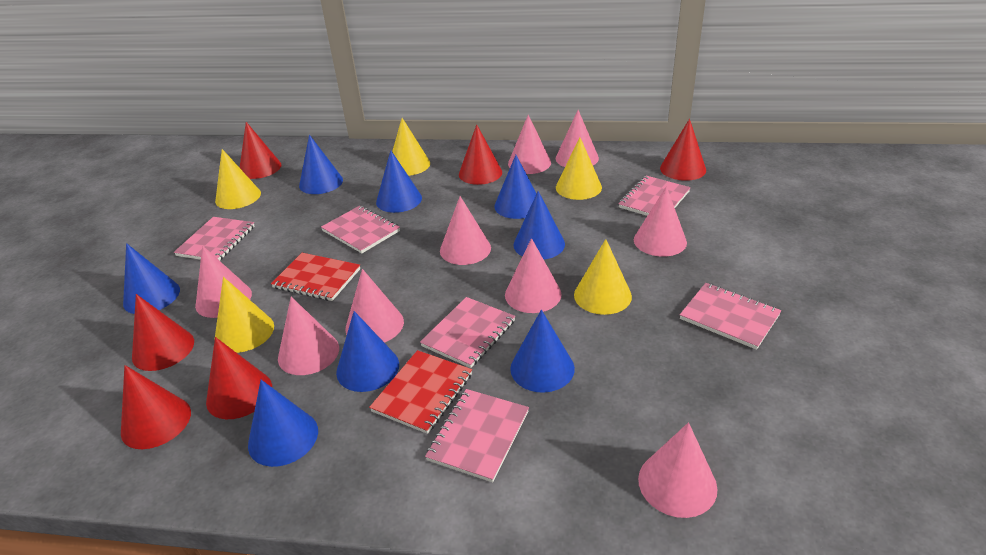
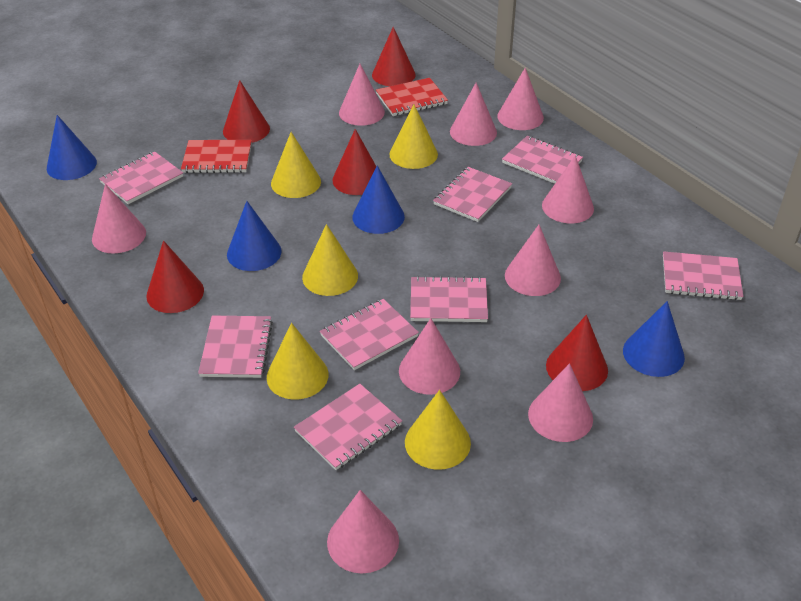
blue cone: [123,243,180,314] [248,380,318,467] [299,135,343,194] [336,311,399,392] [376,150,422,213] [494,155,537,219] [510,310,575,393] [514,191,565,260] = 8 -> [47,115,97,180] [227,201,282,271] [353,165,405,234] [623,301,685,377] = 4
pink notebook: [174,217,255,261] [321,206,400,253] [420,297,515,368] [425,389,529,483] [618,176,691,216] [680,283,781,350] = 6 -> [99,152,183,204] [198,316,273,378] [294,384,402,470] [320,299,419,370] [410,276,488,322] [433,167,512,222] [502,136,583,184] [663,251,743,300] = 8
red cone: [121,365,191,449] [132,294,194,371] [206,337,272,419] [240,122,281,179] [459,124,502,185] [660,119,706,181] = 6 -> [146,241,204,313] [223,80,270,143] [333,129,376,195] [372,27,415,86] [546,315,608,391] = 5

